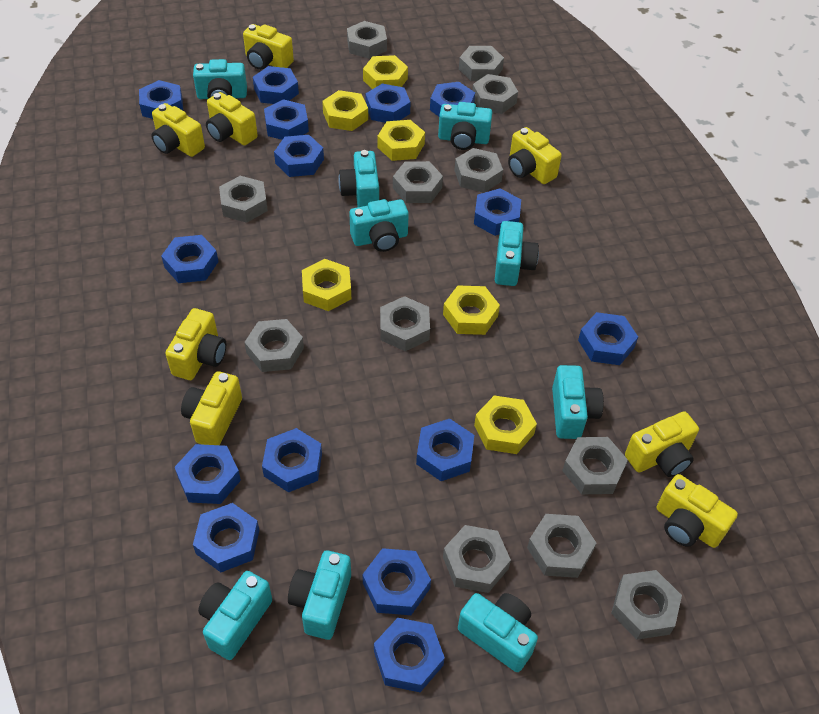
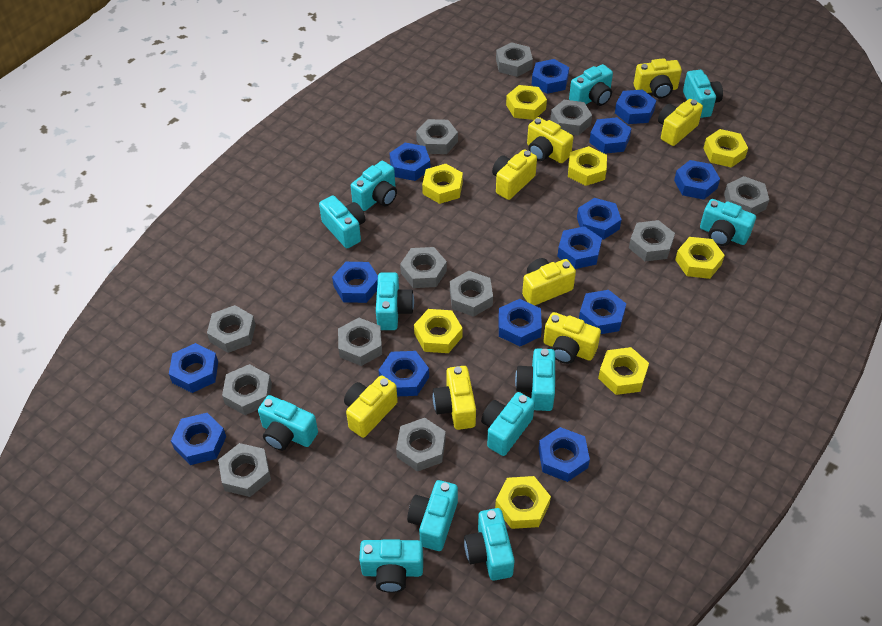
blue nut: [139,80,183,119] [161,235,219,283] [175,444,241,504] [193,503,259,572] [253,66,299,104] [262,428,322,492] [264,99,309,140] [274,135,324,177] [362,548,431,615] [366,83,411,123] [374,618,445,692] [416,419,474,481] [430,82,475,116] [474,188,521,236] [578,312,638,365] = 15 -> [169,343,218,393] [171,413,226,465] [332,262,378,303] [379,351,429,397] [390,143,430,181] [498,299,542,346] [532,59,569,94] [538,427,590,482] [557,226,602,269] [577,198,622,240] [579,290,626,334] [589,117,632,154] [615,90,656,124] [674,160,720,200] = 14
turquoise camera: [193,59,247,99] [198,571,272,660] [288,550,351,640] [338,150,379,207] [349,199,409,252] [438,102,492,150] [458,593,538,672] [495,221,539,286] [552,365,604,439] = 9 -> [258,395,318,451] [319,196,365,248] [351,161,397,211] [359,539,423,593] [376,272,414,330] [407,480,458,551] [464,508,515,581] [481,392,535,456] [515,348,555,411] [569,64,613,106] [683,70,723,118] [700,199,756,246] = 12
yellow nut: [302,259,351,311] [322,90,368,131] [363,55,408,89] [377,120,425,161] [443,285,500,335] [474,395,537,454] = 6 -> [414,309,463,353] [422,164,463,204] [495,476,551,529] [506,85,547,120] [568,146,607,186] [598,347,649,395] [675,237,725,279] [703,129,748,168] = 8

